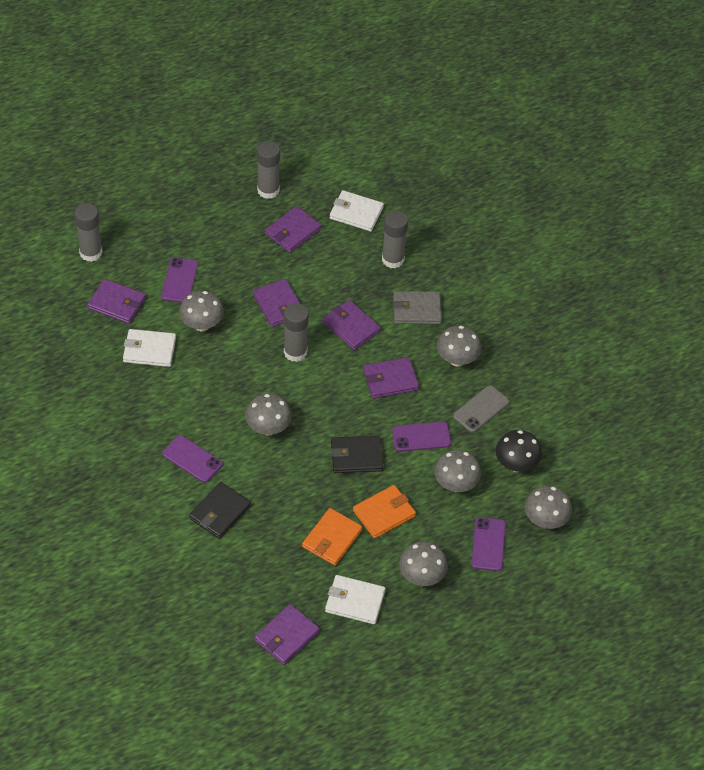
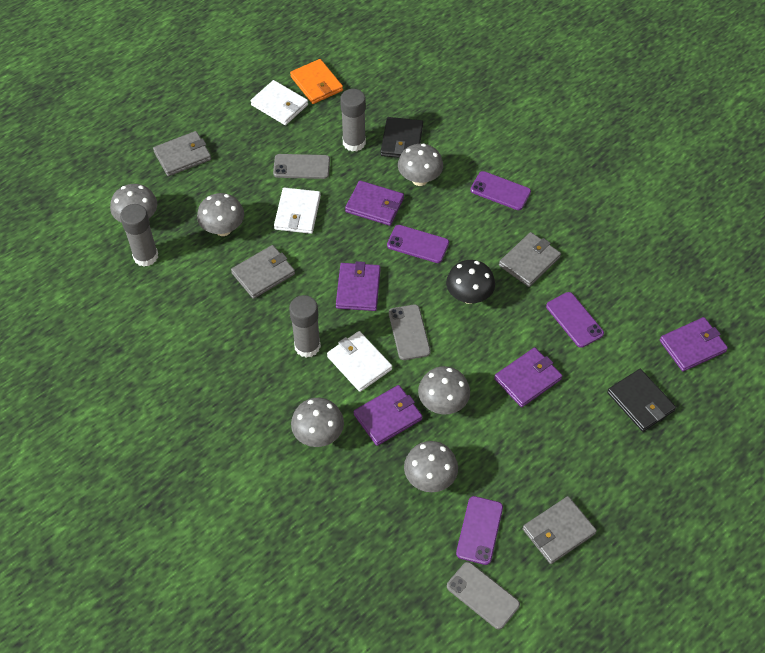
grey glue stick: [74,203,102,262] [257,141,280,199] [284,303,309,362] [382,210,408,268] = 4 -> [120,204,158,267] [289,295,321,358] [340,89,366,152] = 3
grey phone: [453,385,509,433] = 1 -> [273,154,330,179] [389,305,431,360] [447,562,520,629] = 3
grey wallet: [393,291,442,324] = 1 -> [153,131,211,176] [231,245,295,299] [499,232,561,287] [523,496,597,564] = 4
orange wallet: [302,508,363,566] [353,485,416,538] = 2 -> [290,59,343,104] = 1
purple wallet: [87,279,146,324] [253,279,300,327] [254,604,320,665] [265,206,322,253] [323,300,381,350] [363,357,419,399] = 6 -> [336,261,381,311] [345,180,404,226] [354,385,423,446] [494,347,562,407] [660,317,728,372] = 5

